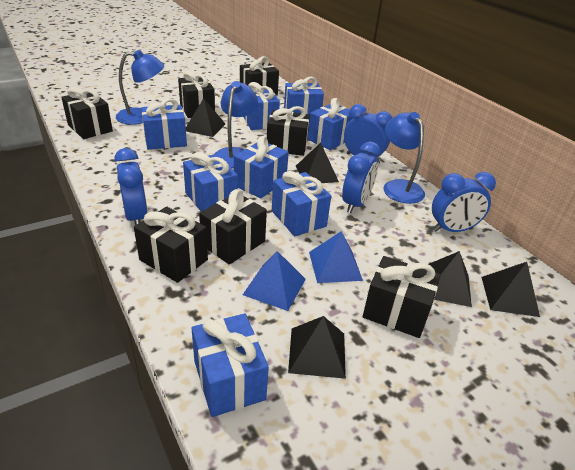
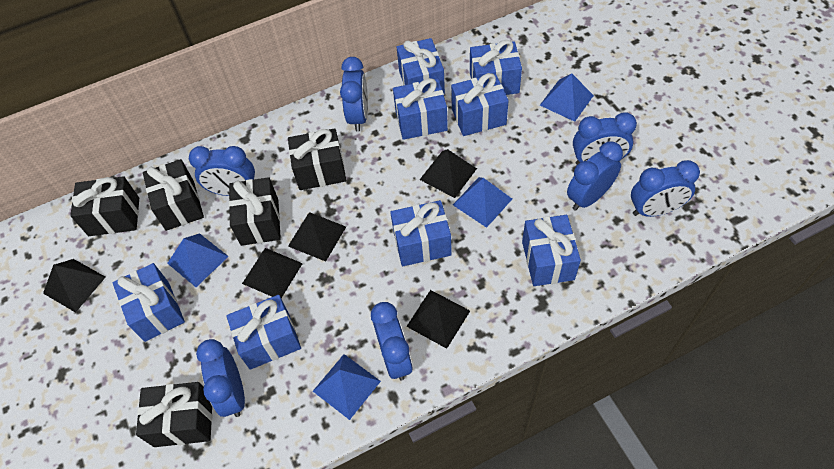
black gift: [61,87,113,139] [134,207,208,283] [178,71,215,118] [199,189,267,264] [240,56,279,95] [267,106,310,156] [363,256,441,338] = 7 -> [70,176,139,236] [136,382,212,447] [143,159,204,231] [229,177,281,246] [288,128,346,190] = 5
blue clock: [114,148,148,225] [342,142,380,213] [344,104,392,164] [432,172,496,232] = 4 -> [189,146,255,196] [196,339,245,417] [340,57,368,132] [371,302,413,381] [567,142,623,211] [573,112,637,165] [631,160,700,217] = 7
blue lamp: [116,50,164,125] [215,81,258,168] [384,112,425,204] = 3 -> none = 0
blue pyramid: [243,251,306,311] [309,231,363,283] = 2 -> [167,233,229,287] [313,354,381,420] [453,177,512,228] [540,73,594,122] = 4

